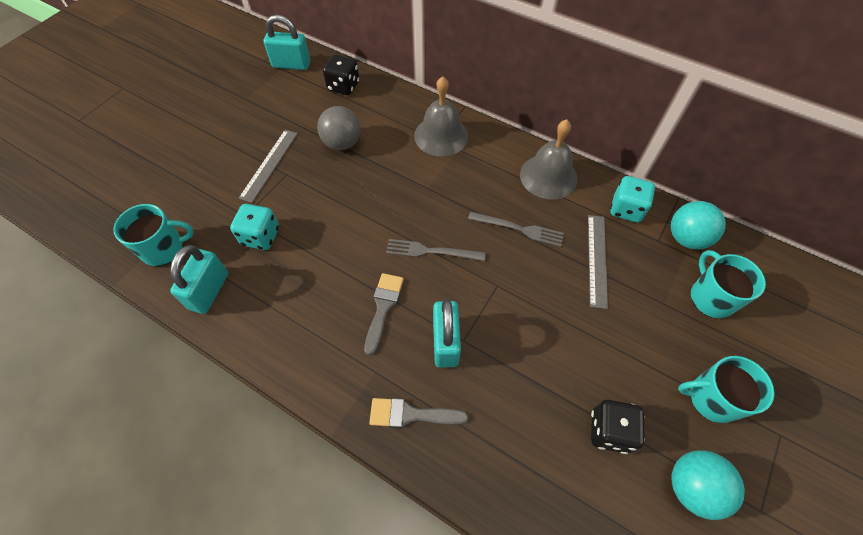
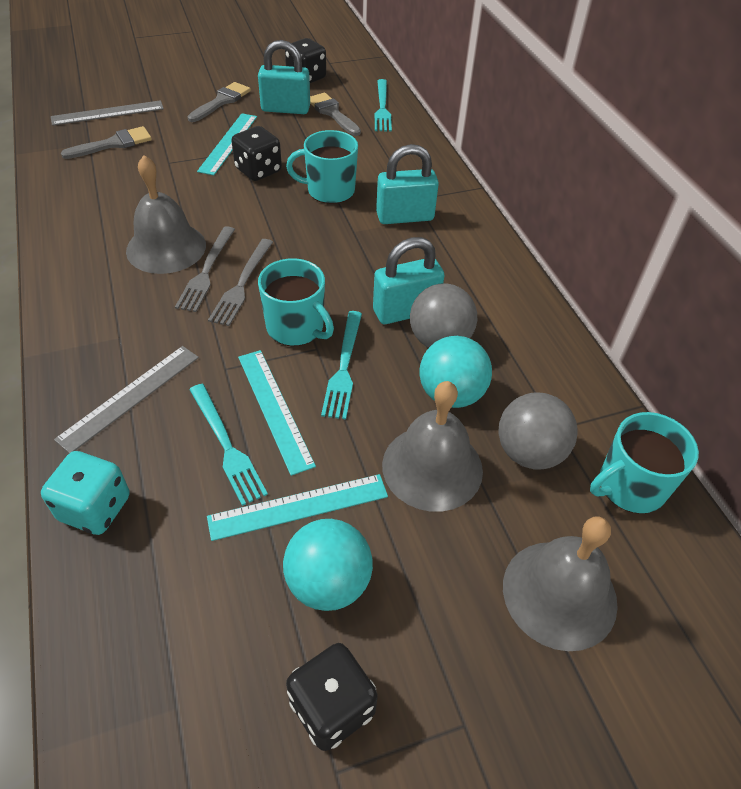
black dice: [323,54,360,95] [591,400,645,454] = 2 -> [231,126,282,181] [285,38,326,83] [286,643,378,751] = 3
grey ball: [317,106,361,150] = 1 -> [410,283,477,348] [498,393,578,469] = 2
grey bell: [414,76,468,157] [520,119,578,200] = 2 -> [126,155,206,274] [382,381,483,512] [503,516,618,651] = 3
grey brush: [364,273,404,355] [369,398,468,428] = 2 -> [61,126,152,159] [187,82,251,122] [310,93,361,136] = 3
turquoise dice: [230,204,279,250] [610,176,655,223] = 2 -> [41,451,130,535] = 1
turquoise fork: none = 0 -> [189,384,268,506] [321,311,362,419] [375,79,392,132] = 3
turquoise ruler: none = 0 -> [197,113,257,175] [207,474,388,541] [238,350,316,476] = 3

